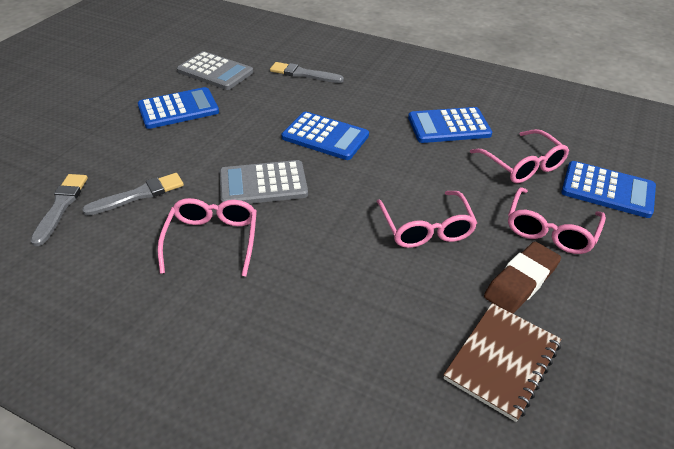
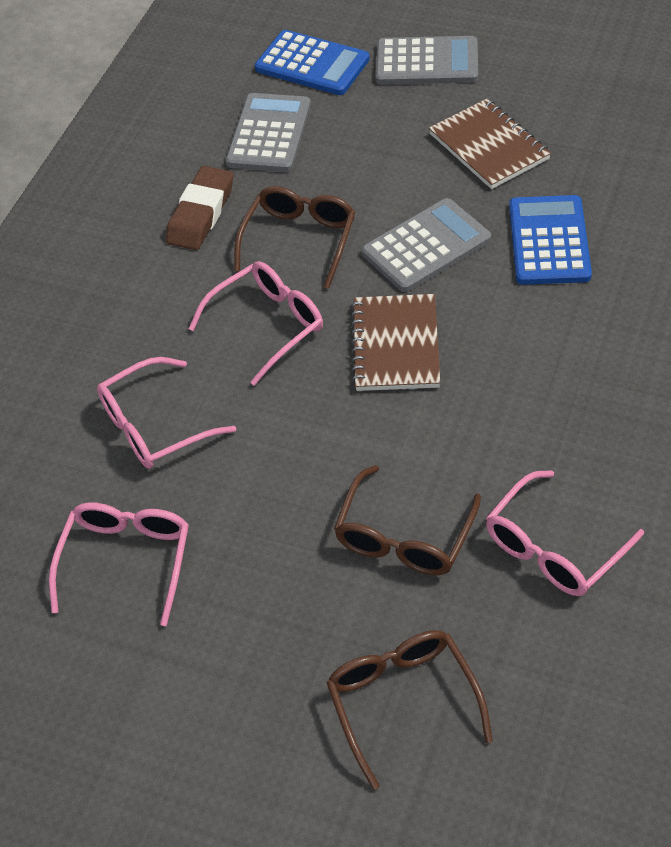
blue calculator: [138,87,219,129] [281,111,369,160] [408,107,492,143] [561,161,656,218] = 4 -> [255,30,370,95] [509,195,592,285] = 2
brown glasses: none = 0 -> [234,186,355,289] [326,630,493,790] [334,465,481,575] = 3
brown notebook: [443,303,562,422] = 1 -> [351,294,440,391] [429,99,551,189] = 2
grey brush: [30,174,88,246] [82,173,184,216] [270,62,344,83] = 3 -> none = 0
grey calculator: [177,51,253,90] [219,160,308,204] = 2 -> [226,93,311,172] [362,198,491,292] [376,36,478,85] = 3

